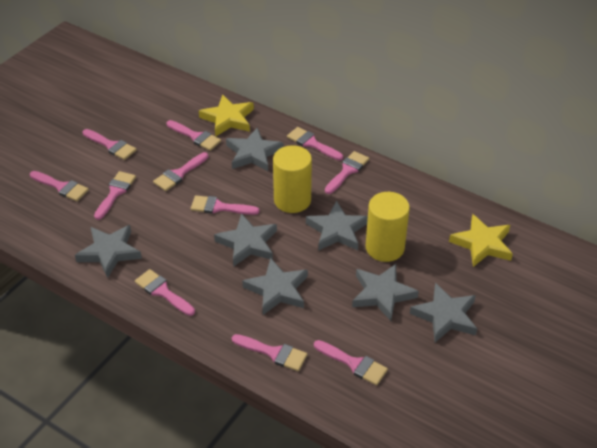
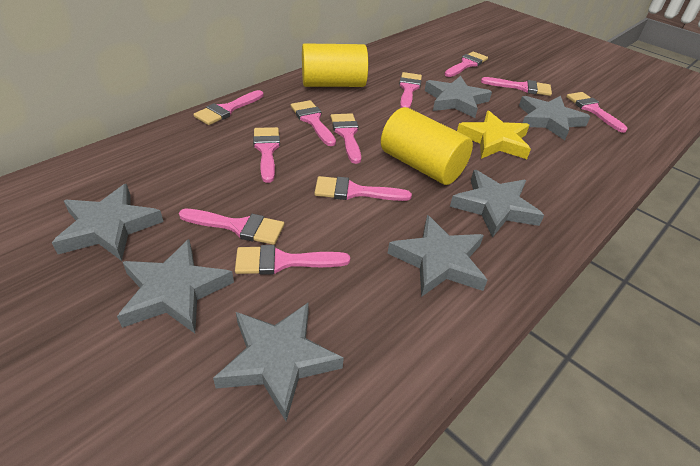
yellow star: [199,95,254,137] [449,214,513,267] = 2 -> [457,111,531,159] = 1

